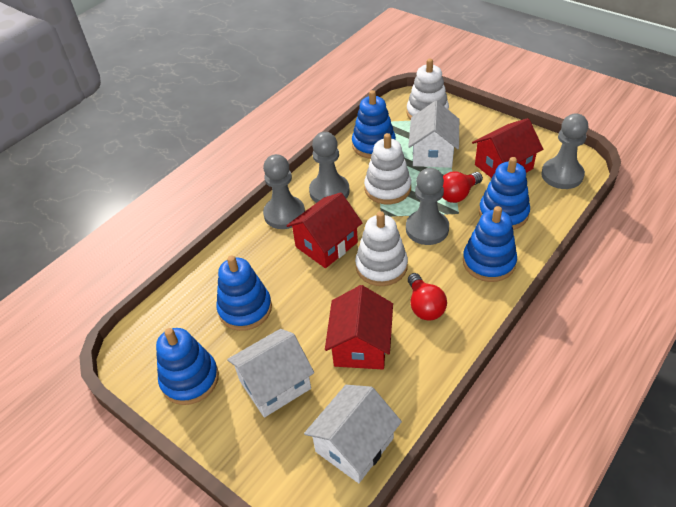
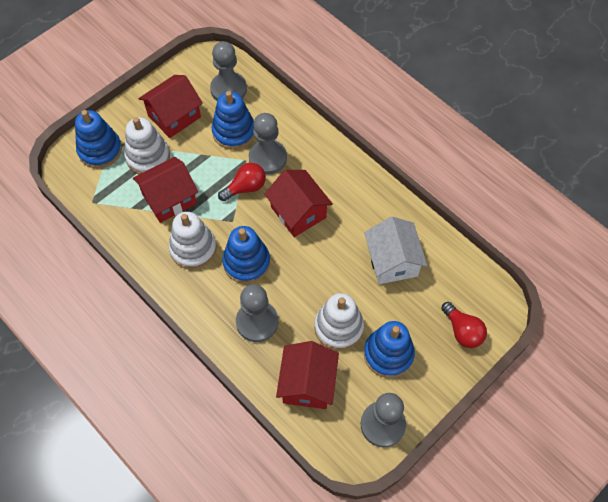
blue stacking toy: [156,328,219,405] [216,255,272,331] [352,90,396,159] [463,206,517,282] [479,157,530,230] = 5 -> [75,110,122,169] [212,91,254,150] [222,226,270,284] [364,321,415,378] = 4
red house: [286,192,362,268] [325,285,393,369] [472,118,543,178] = 3 -> [133,157,198,223] [138,75,203,138] [264,170,333,237] [276,341,339,409] = 4
white house: [227,329,314,418] [304,385,402,483] [408,101,459,168] = 3 -> [364,217,427,284] = 1

